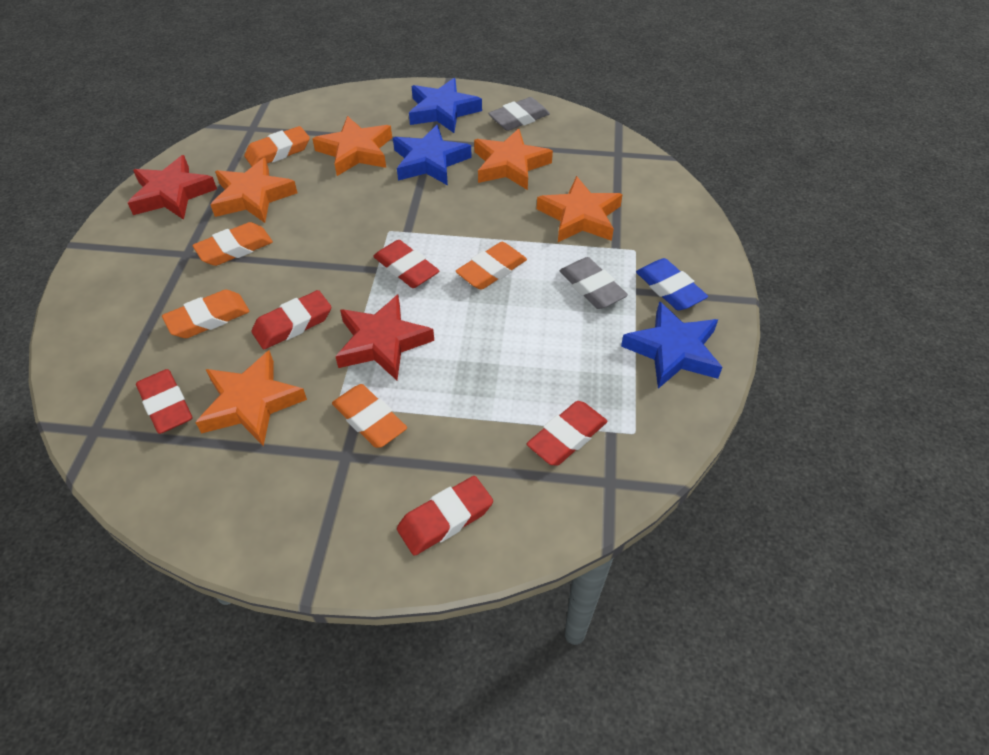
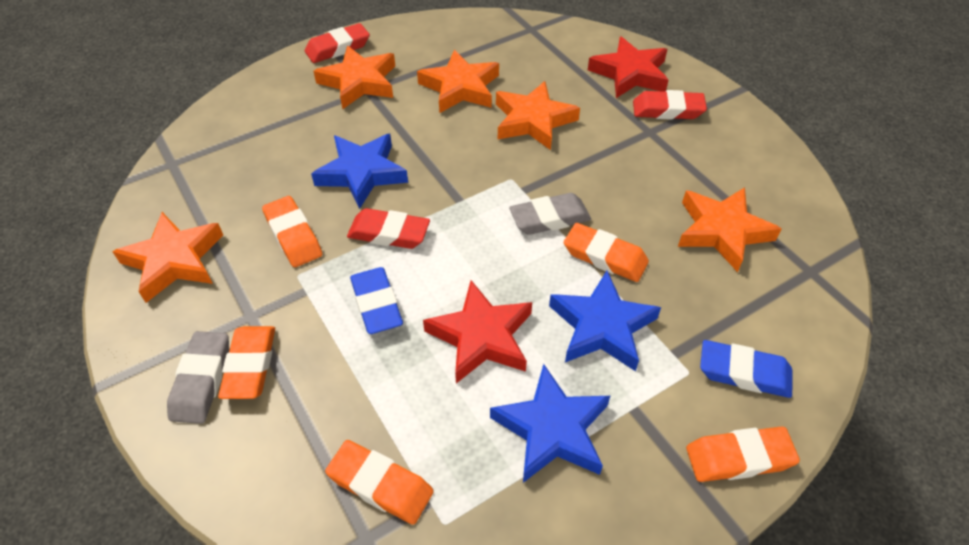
blue eraser: [636,258,708,310] = 1 -> [350,267,403,334] [700,340,792,398] = 2
red eraser: [136,369,192,434] [251,290,331,349] [373,240,439,288] [397,476,493,556] [527,401,607,466] = 5 -> [305,23,370,63] [347,208,430,249] [633,90,707,120] = 3

